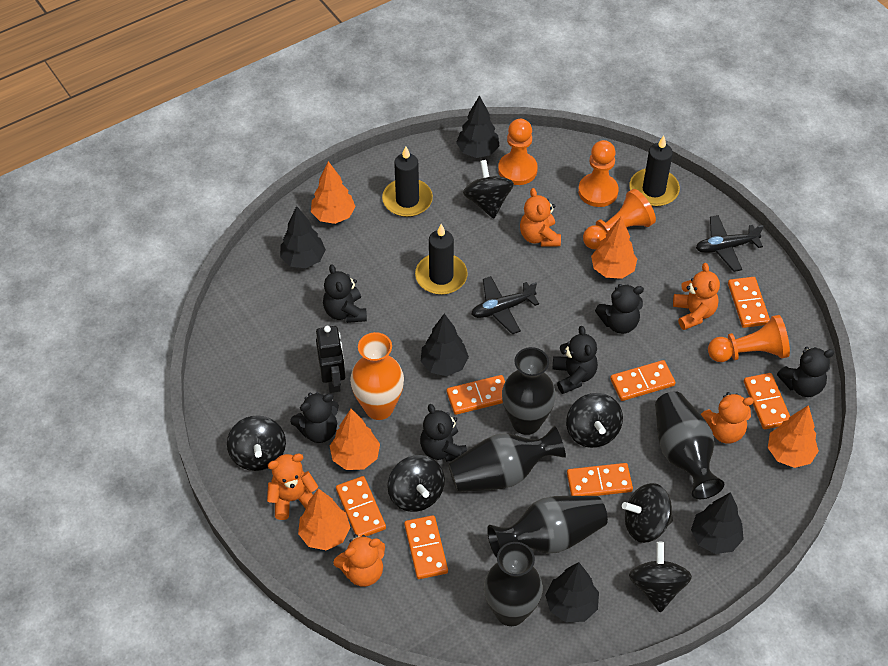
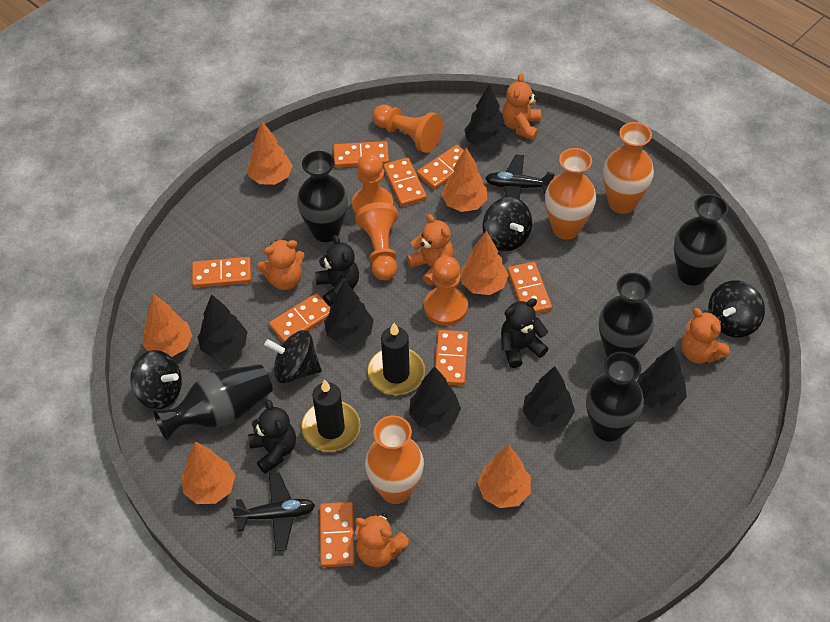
black candle: [382,146,433,217] [415,224,468,295] [629,136,680,207] = 3 -> [301,379,361,452] [368,323,425,395] = 2
black robot: [316,326,345,393] = 1 -> none = 0
black spinning top: [227,415,286,471] [388,455,445,512] [463,160,514,219] [566,393,623,448] [622,483,673,543] [629,542,692,612] = 6 -> [130,350,182,409] [264,330,322,383] [483,197,532,251] [708,280,765,338] = 4
black teddy bear: [290,392,339,443] [323,265,367,323] [420,404,467,462] [553,326,598,394] [595,284,644,334] [777,347,835,397] = 6 -> [248,399,296,474] [315,235,359,306] [501,298,549,368] = 3
black tree: [280,206,326,268] [421,313,469,376] [456,95,500,158] [545,562,599,622] [691,492,744,554] = 5 -> [198,294,247,359] [324,280,374,344] [409,366,461,431] [464,85,509,148] [523,366,575,431] [637,347,687,411] = 6
orange domino: [336,476,386,537] [404,515,448,579] [447,375,505,415] [567,463,633,496] [610,360,676,401] [728,277,770,328] [744,373,790,429] = 7 -> [192,257,251,288] [269,293,330,343] [320,502,355,567] [334,141,389,168] [383,158,427,206] [417,145,474,190] [435,330,468,385] [508,262,552,314] = 8
orange tree: [298,488,351,550] [311,161,356,224] [330,409,380,470] [591,217,637,279] [768,405,819,468] = 5 -> [143,294,193,357] [182,442,235,504] [248,121,293,185] [442,147,487,212] [460,230,508,295] [477,445,531,508] = 6
orange vase: [350,332,404,420] = 1 -> [365,415,424,504] [545,148,596,240] [603,122,654,214] = 3

